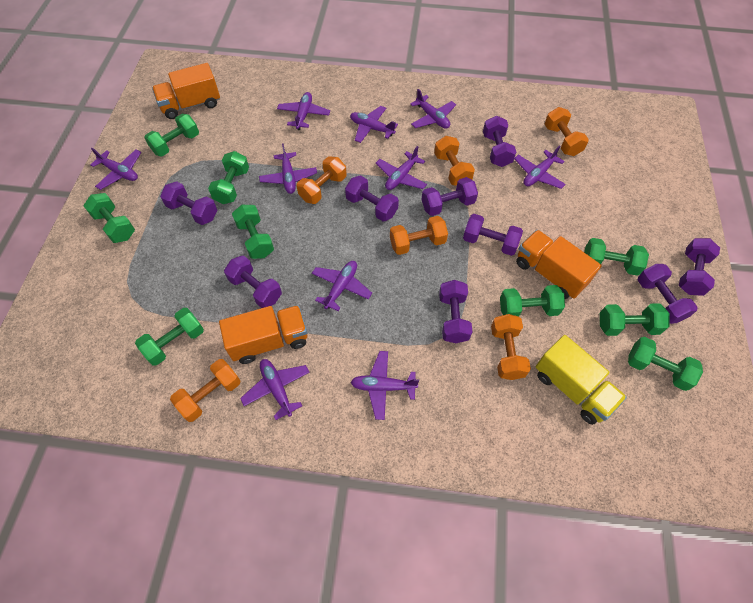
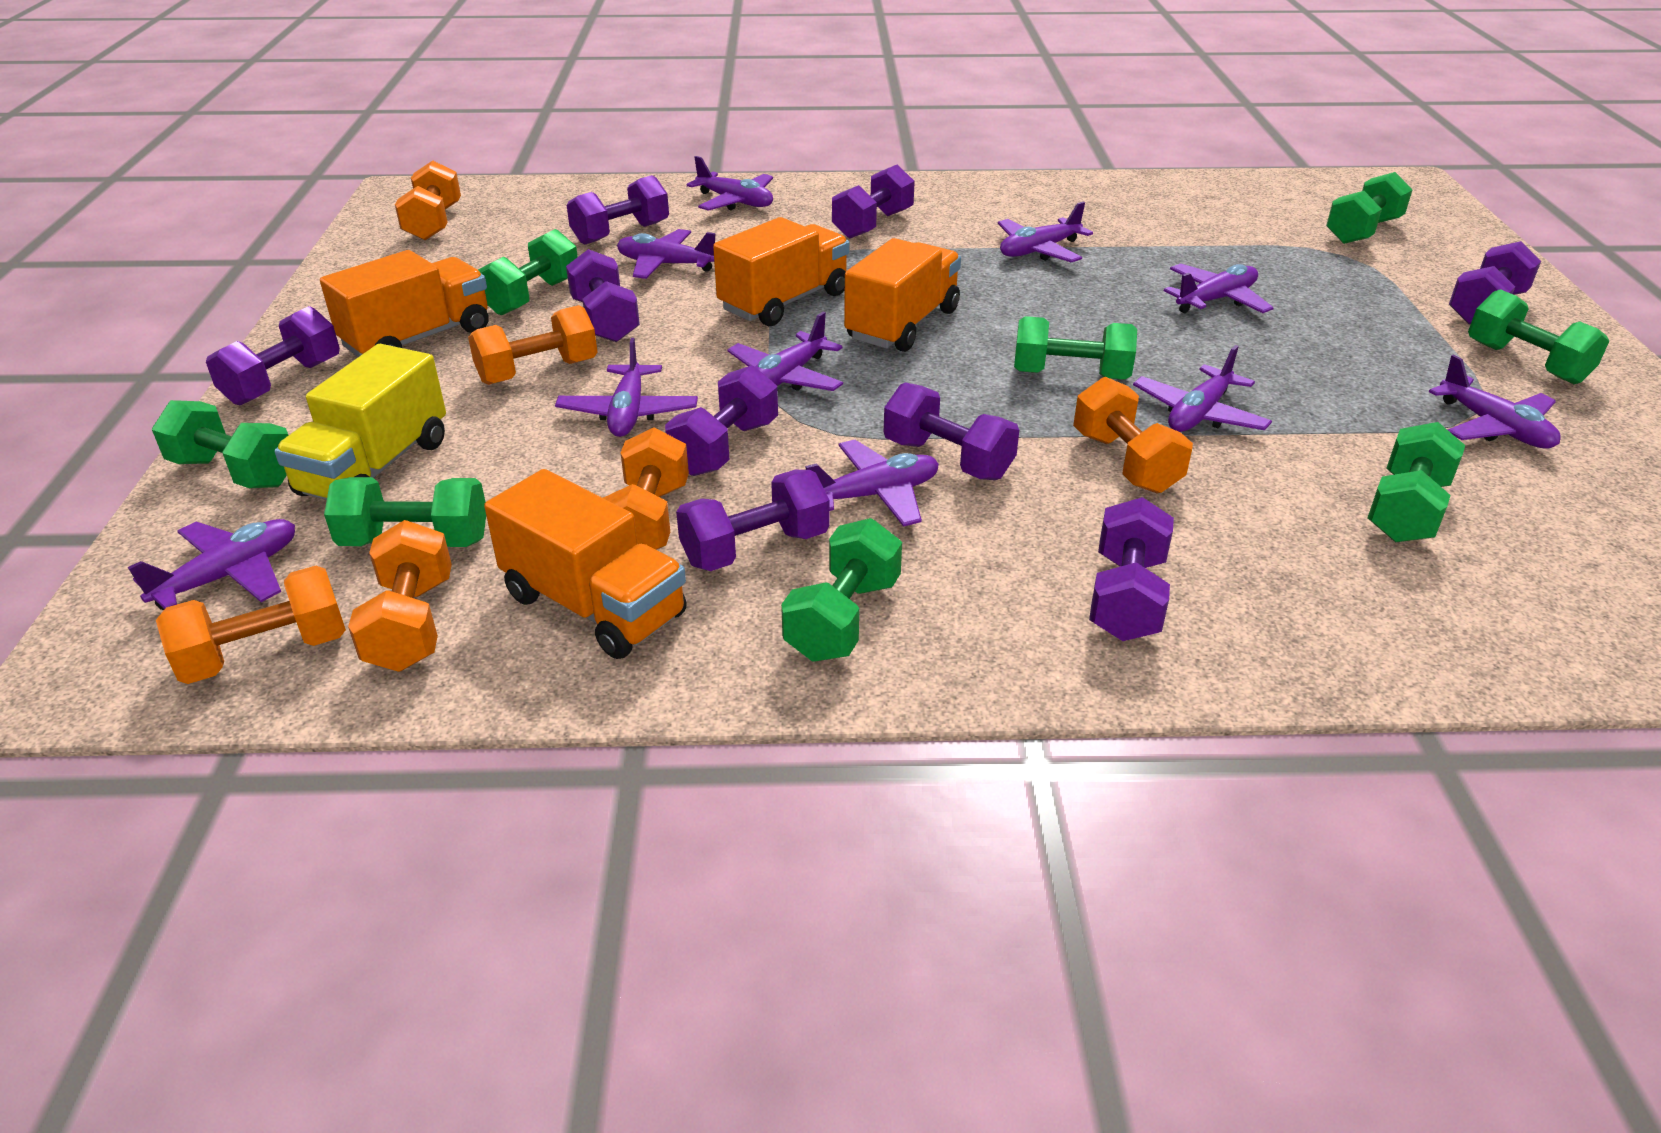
green dumbbell: [83,193,135,243] [135,308,204,366] [144,114,199,156] [208,151,249,204] [232,205,274,259] [500,285,565,317] [584,238,649,276] [600,303,669,336] [628,337,703,391] = 9 -> [152,400,288,488] [324,477,486,547] [478,229,578,315] [781,518,902,662] [1014,316,1137,380] [1326,172,1413,244] [1367,422,1465,542] [1468,289,1609,384] = 8
orange truck: [152,63,220,119] [219,305,307,364] [516,230,602,299] = 3 -> [320,250,489,357] [484,469,687,659] [713,217,850,326] [844,238,961,352] = 4

